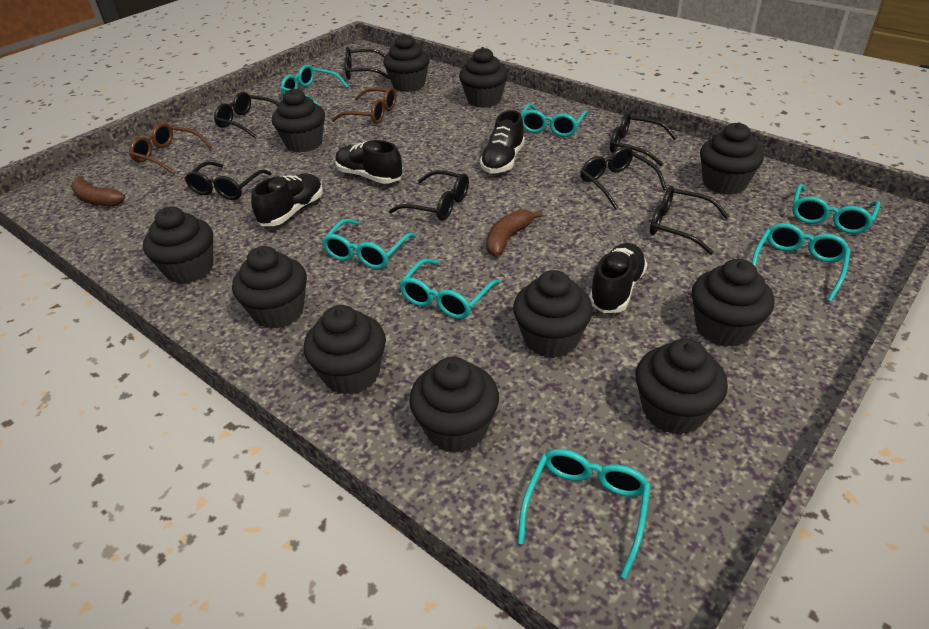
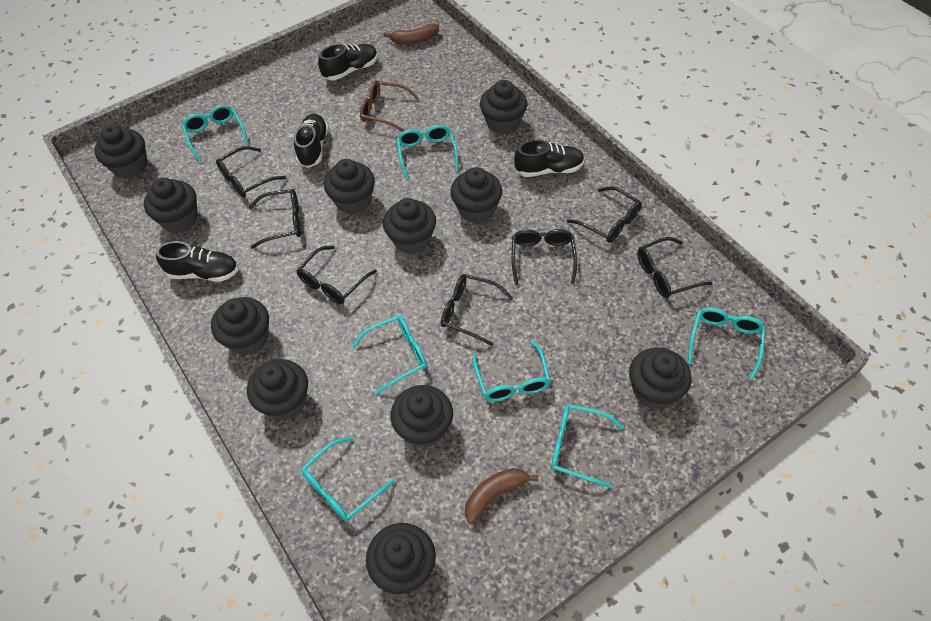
brown glasses: [129,123,212,174] [332,87,396,124] = 2 -> [360,80,419,132] = 1

